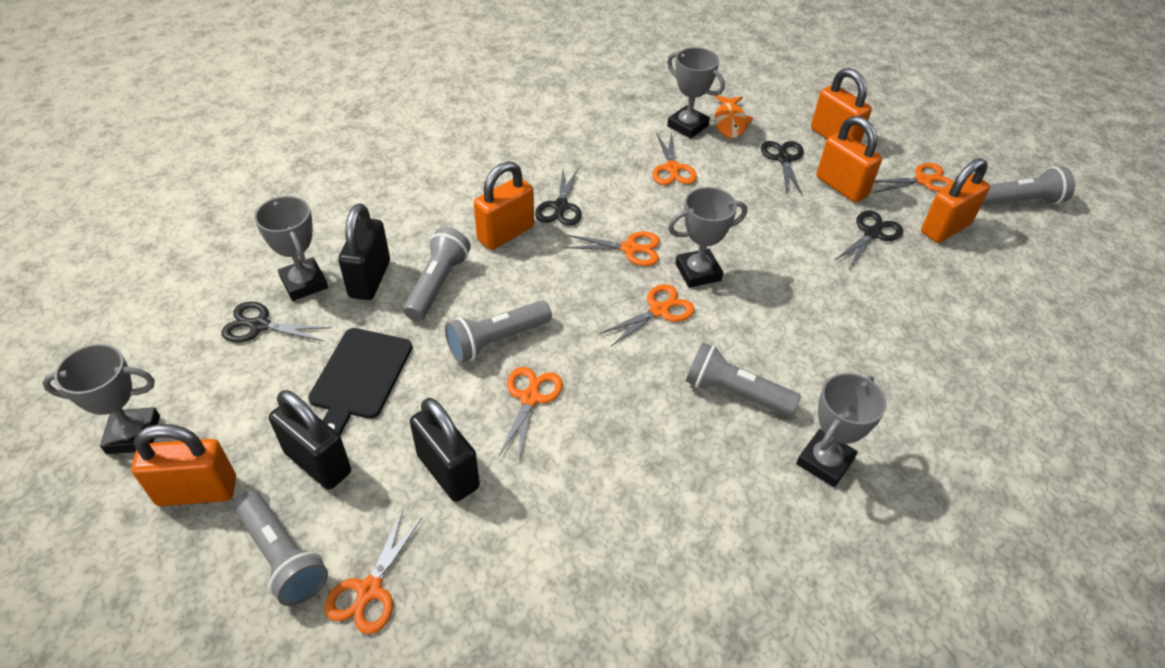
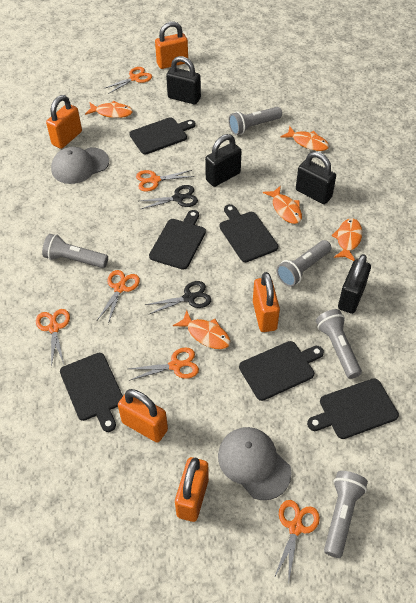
black cutting board: [308,328,413,435] = 1 -> [60,353,123,432] [129,117,196,154] [149,210,206,270] [219,204,278,262] [239,341,324,401] [307,378,399,439] = 6
black padlock: [269,390,351,490] [338,203,390,300] [410,398,480,502] = 3 -> [166,56,201,104] [205,134,242,187] [296,151,336,204] [338,254,371,314] = 4
black scissors: [222,302,332,343] [535,167,582,226] [761,141,804,196] [834,210,903,268] = 4 -> [141,185,198,209] [145,281,212,315] = 2
grey cap: none = 0 -> [51,147,109,184] [218,427,292,500] = 2
grey trophy: [42,344,160,454] [254,196,328,301] [667,47,725,139] [668,187,747,288] [796,373,887,487] = 5 -> none = 0
orange fish: [715,95,753,138] = 1 -> [85,101,133,118] [173,310,231,349] [263,186,302,224] [280,126,329,151] [332,218,362,261] = 5

